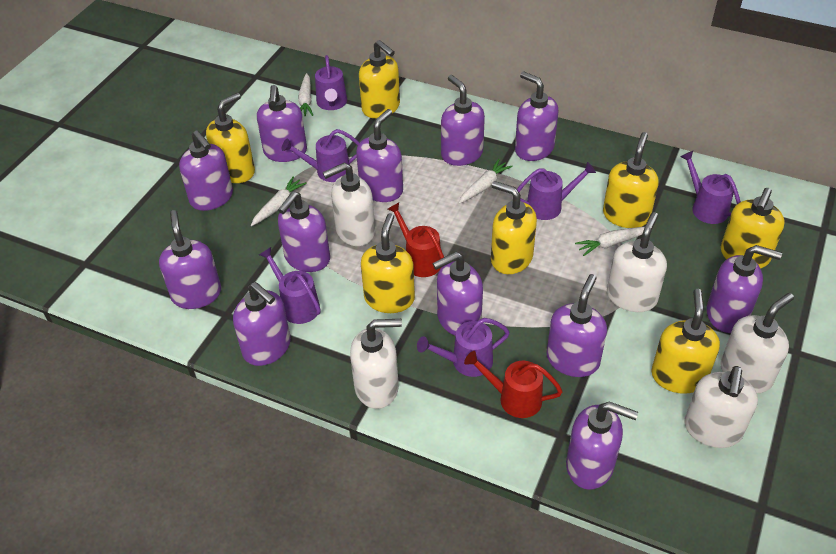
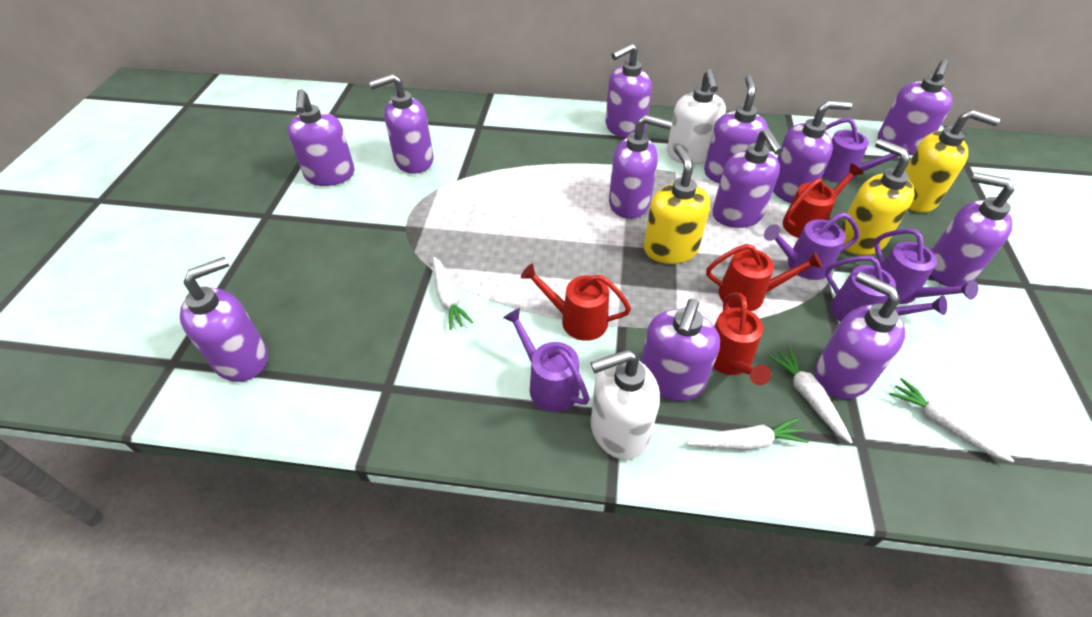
purple watering can: [259,247,321,324] [282,129,360,182] [315,55,347,110] [417,318,510,377] [517,162,596,220] [680,151,741,224] = 6 -> [503,308,590,412] [764,212,860,280] [823,118,909,183] [825,256,947,322] [874,228,978,304] = 5
red watering can: [388,202,444,277] [464,351,563,418] = 2 -> [521,264,631,341] [706,244,822,311] [713,292,771,385] [783,163,863,238] = 4
white soap dispenser: [323,163,375,246] [350,319,402,409] [607,212,667,312] [684,366,758,448] [721,293,794,393] = 5 -> [590,349,660,460] [667,69,726,165] = 2
yellow soap dispenser: [206,93,255,183] [359,40,400,118] [361,213,415,313] [491,181,537,274] [603,132,659,228] [651,289,720,394] [721,188,785,269] = 7 -> [644,145,710,264] [840,139,915,255] [905,109,1000,213] = 3

